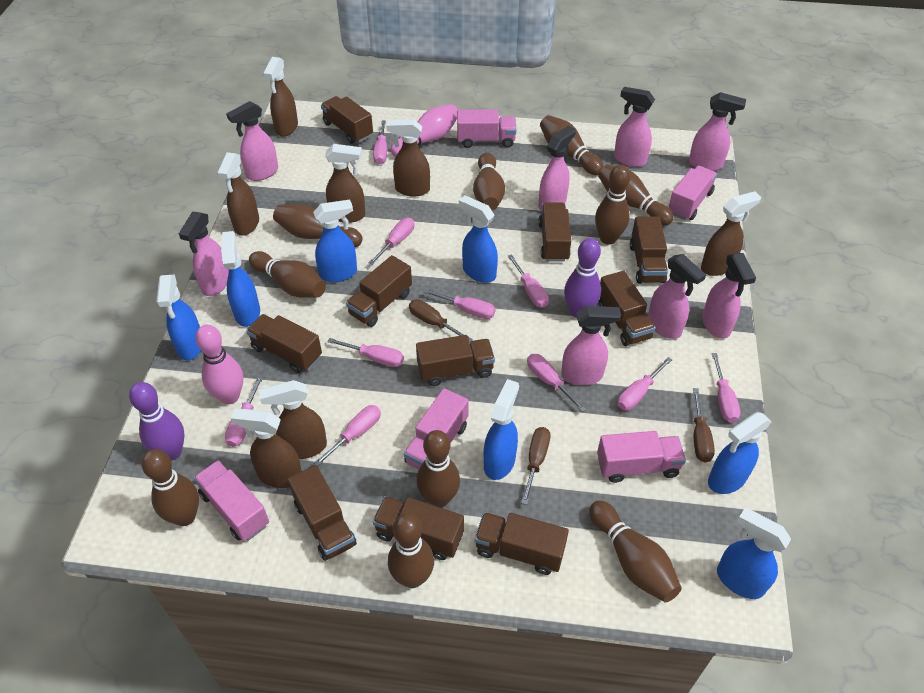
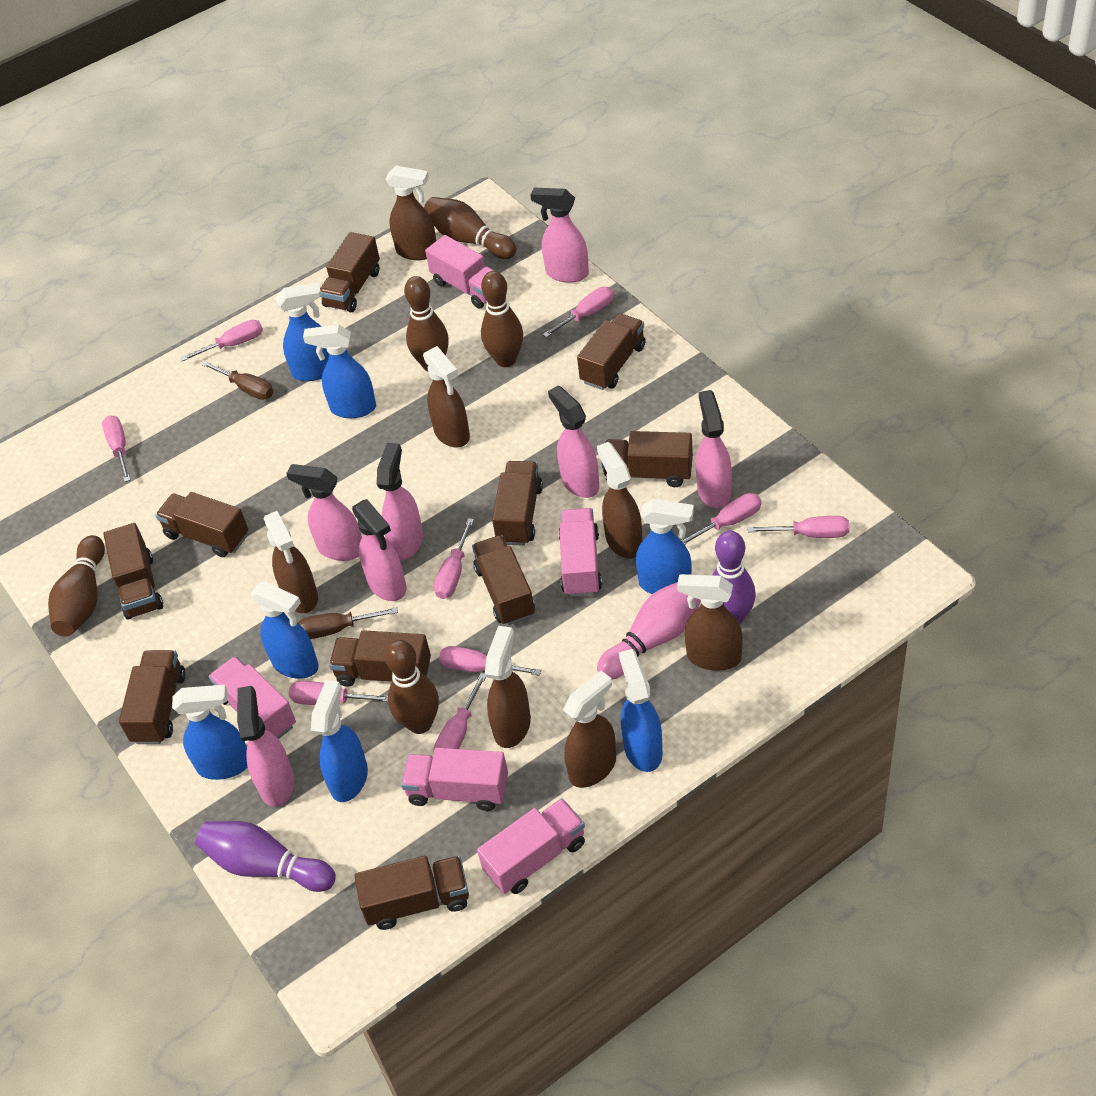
brown bowling pin: [141,449,199,526] [249,251,326,298] [273,204,362,247] [388,513,434,588] [417,430,460,508] [473,153,505,210] [540,115,604,175] [589,500,682,603] [595,165,630,245] [598,164,674,226] = 10 -> [48,535,105,636] [385,640,439,734] [404,276,449,371] [424,197,516,259] [481,271,523,367] = 5
brown screwdriver: [409,299,473,343] [521,427,550,505] [693,388,715,462] = 3 -> [202,361,273,400] [298,607,398,639] = 2
pink bowling pin: [195,325,243,404] [390,104,458,157] = 2 -> [597,582,701,680] = 1
pink screwdriver: [225,375,264,447] [314,405,381,466] [327,338,404,367] [369,218,414,265] [373,121,387,164] [423,289,495,319] [508,254,549,308] [527,354,586,412] [618,357,672,410] [712,353,740,423] = 10 -> [102,415,130,482] [180,320,263,361] [289,681,388,705] [434,518,474,599] [434,673,486,749] [439,646,541,676] [543,287,614,338] [681,493,762,545] [748,516,849,538] = 9
pink spray bottle: [179,212,229,296] [226,101,278,181] [539,126,576,211] [561,306,621,385] [614,87,655,167] [648,254,706,339] [689,92,746,171] [702,253,756,339] = 8 -> [237,686,294,807] [286,464,362,561] [352,499,406,601] [377,443,423,560] [530,188,589,283] [548,385,599,498] [696,390,732,508] = 7

